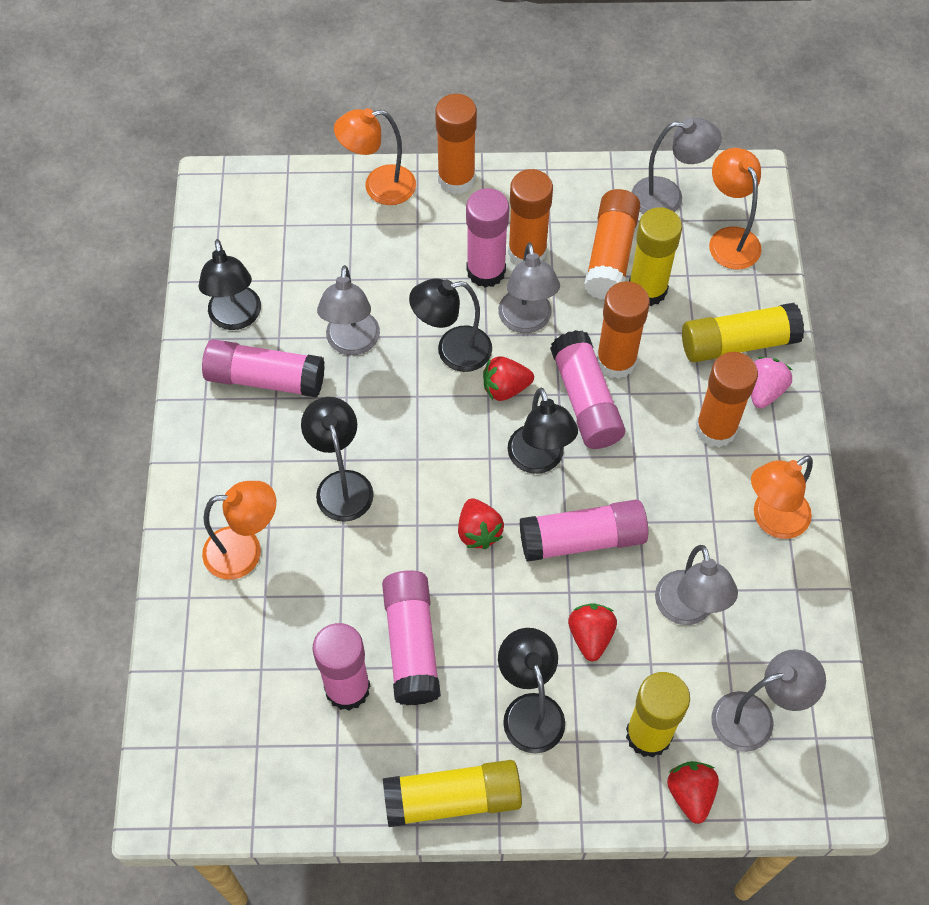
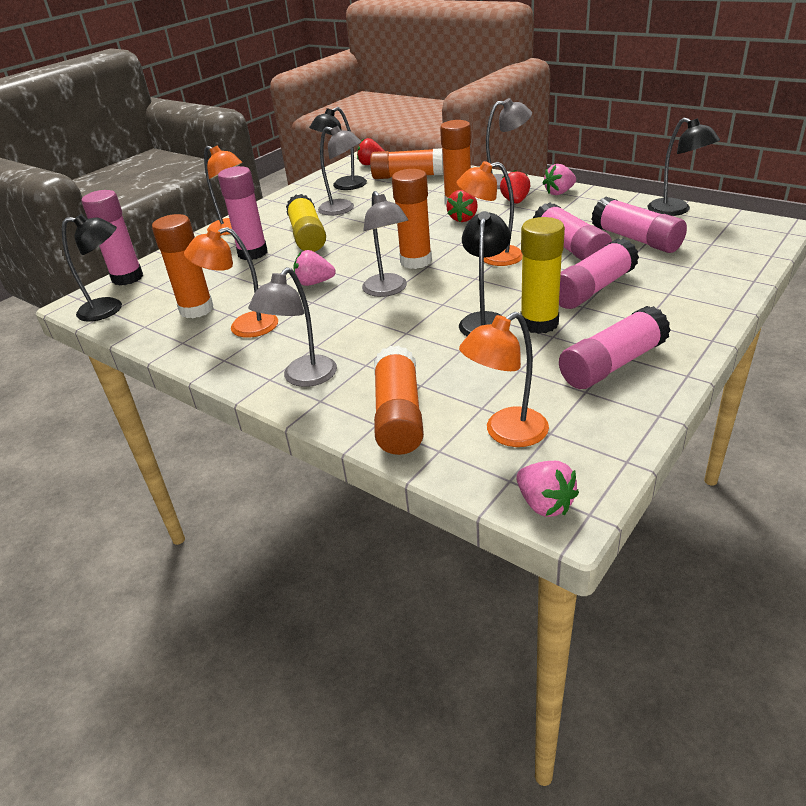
black lamp: [198,239,261,330] [301,397,374,522] [409,278,492,372] [498,628,565,753] [508,388,578,474] = 5 -> [62,214,122,322] [309,107,367,190] [459,211,511,336] [648,118,720,216] = 4
grey lamp: [317,265,380,355] [498,243,560,333] [632,118,722,214] [655,545,738,625] [711,649,826,752] = 5 -> [248,267,337,387] [318,126,361,216] [362,191,408,297] [486,98,532,189] = 4
pink strawberry: [751,357,792,408] = 1 -> [293,250,336,286] [516,461,579,517] [542,164,576,195] = 3
red strawberry: [458,498,504,549] [483,356,534,401] [568,603,617,662] [667,761,719,824] = 4 -> [357,138,384,165] [446,190,478,222] [500,170,531,204] = 3
yellow glue stick: [383,760,522,827] [626,672,690,758] [629,207,682,306] [682,303,804,362] = 4 -> [286,194,326,252] [520,217,565,334] = 2

